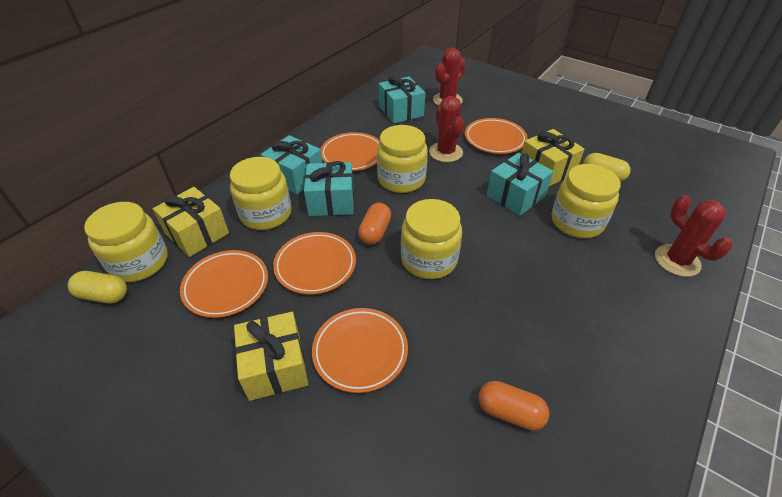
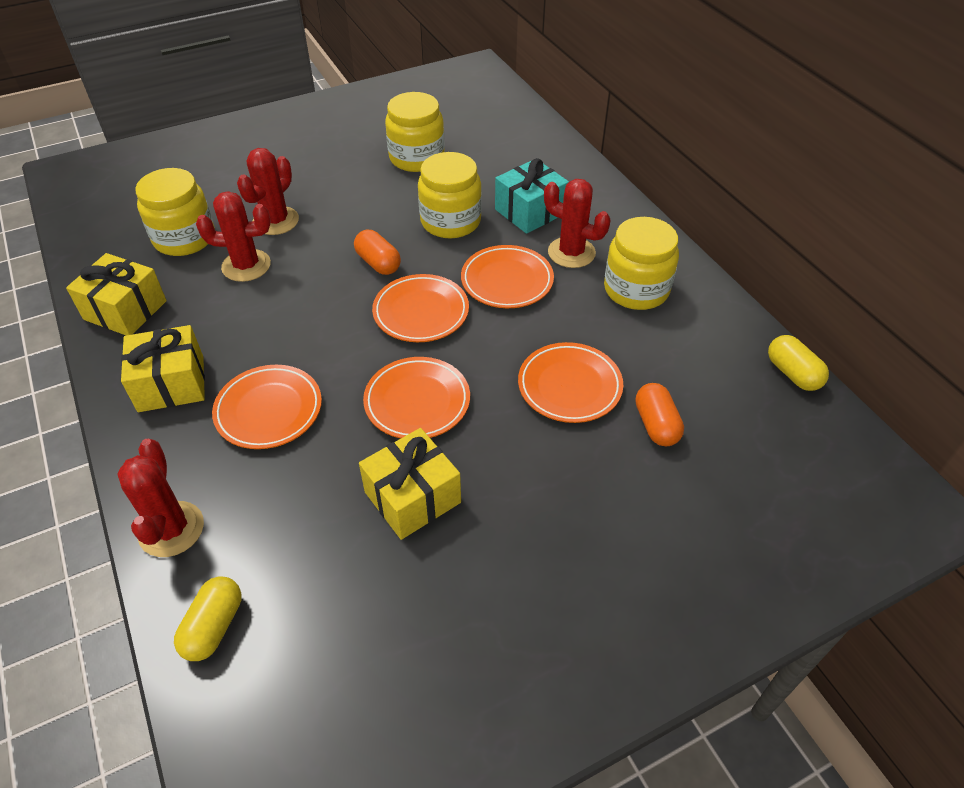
red cactus: [429,96,464,162] [433,48,466,105] [655,195,732,277] = 3 -> [117,439,204,557] [196,191,271,282] [237,148,299,235] [544,179,611,268] = 4
turquoise gift: [261,135,322,194] [304,161,354,216] [379,76,425,124] [487,153,554,216] = 4 -> [495,158,569,234] = 1
yellow jar: [84,202,168,282] [230,157,292,230] [377,125,428,193] [401,199,462,279] [552,164,620,238] = 5 -> [135,168,215,256] [385,92,445,172] [418,152,482,238] [604,217,679,310] = 4

